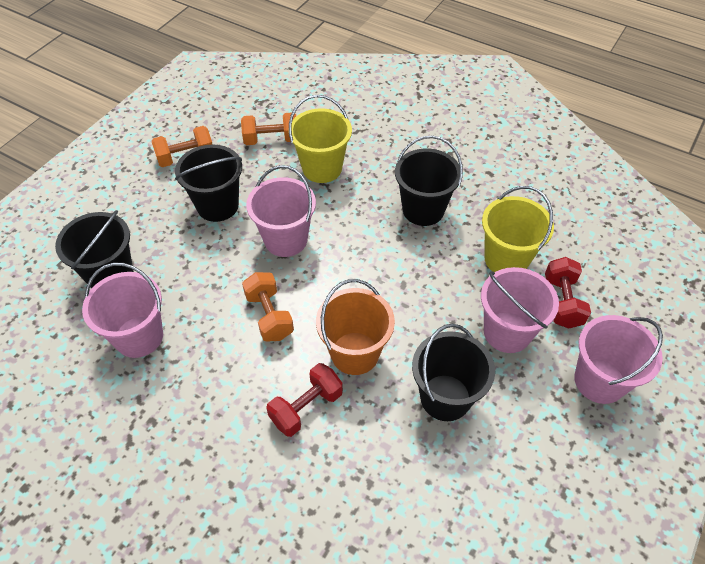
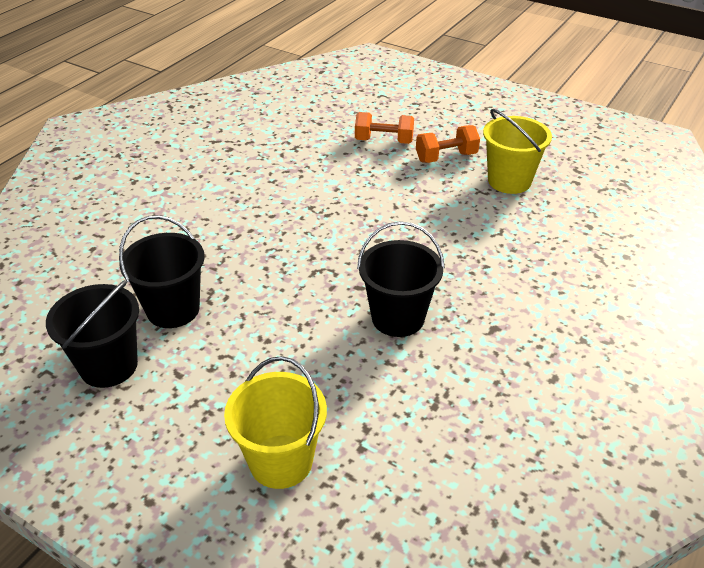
black bucket: [55,210,134,288] [175,145,242,222] [395,135,463,226] [412,324,495,421] = 4 -> [46,280,139,388] [119,215,205,328] [357,221,445,337] = 3
orange bucket: [316,279,395,375] = 1 -> none = 0
orange dumbbell: [152,126,213,167] [241,112,296,145] [242,272,294,342] = 3 -> [355,112,414,144] [416,125,480,163] = 2
pink bucket: [82,263,163,358] [246,165,316,257] [481,267,559,353] [574,315,663,404] = 4 -> none = 0
red dumbbell: [266,363,343,437] [545,257,591,329] = 2 -> none = 0

